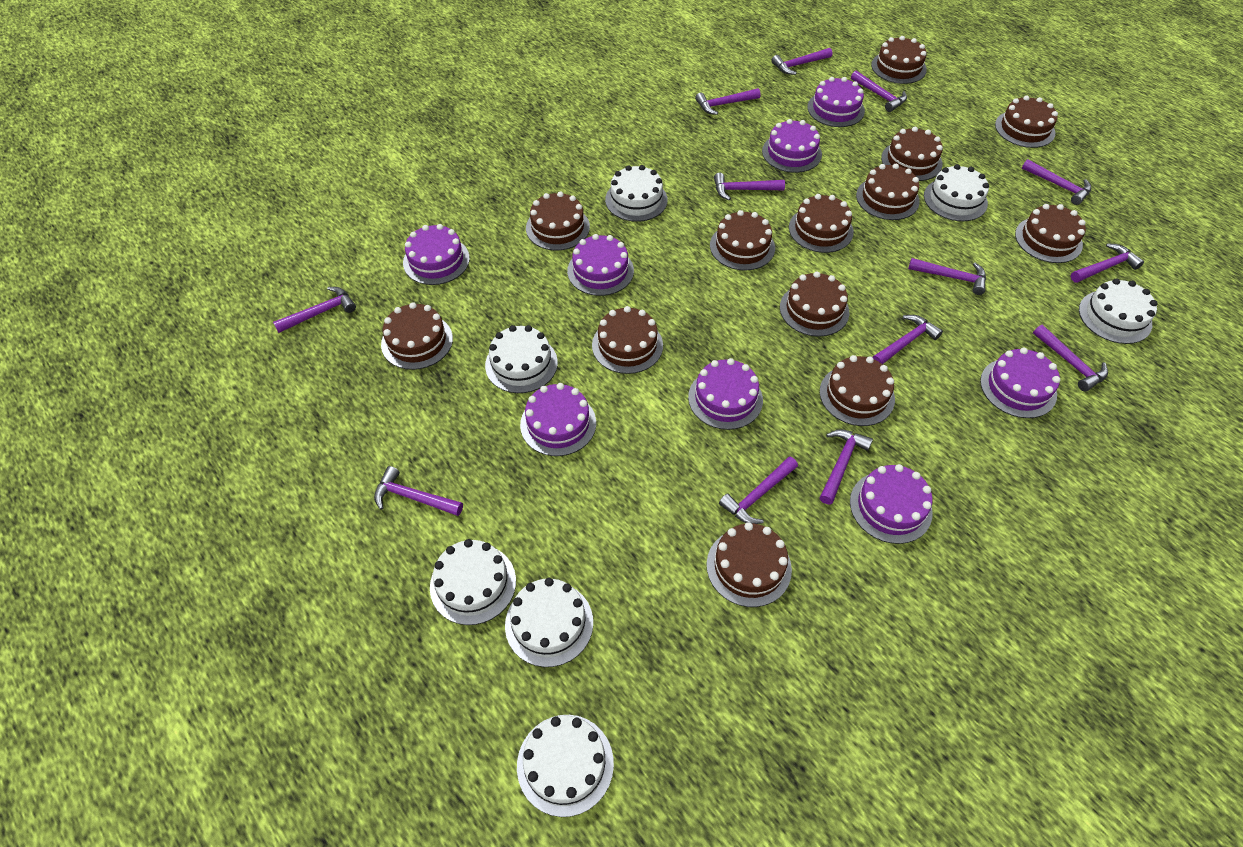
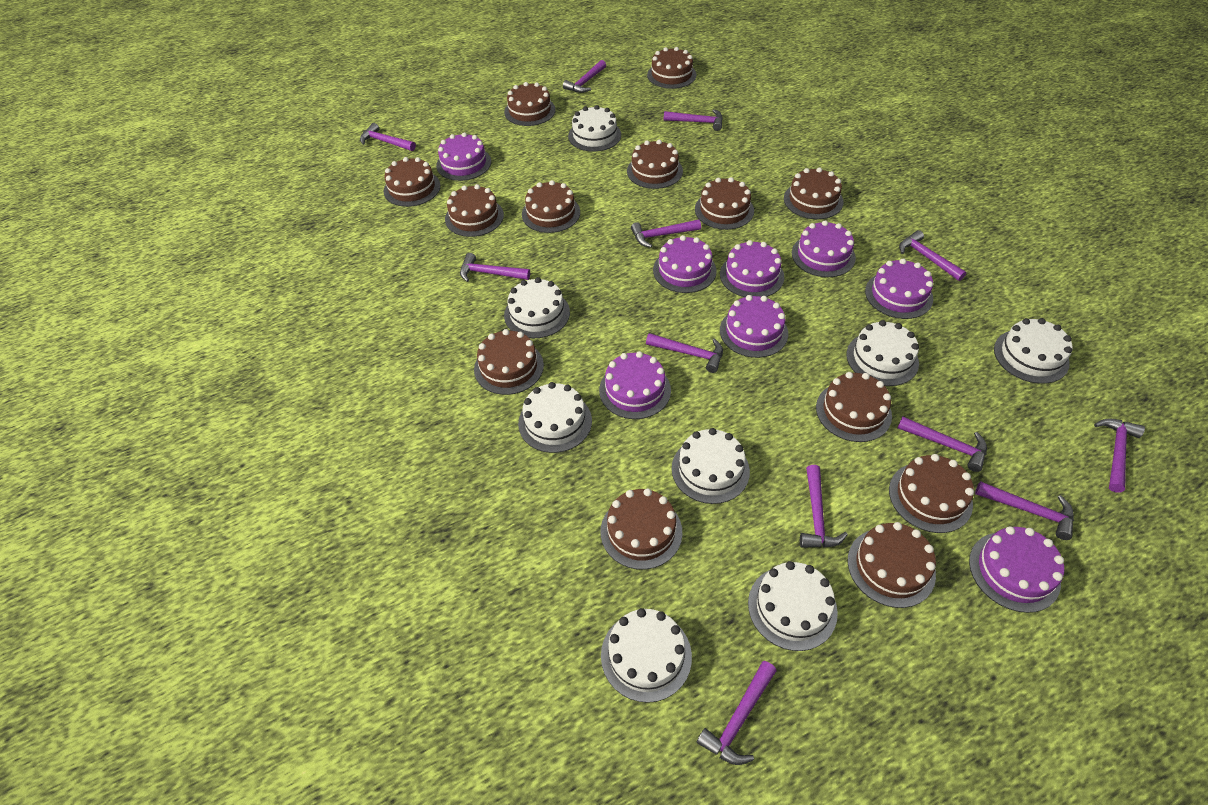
purple hammer: [273,287,356,333] [374,466,463,516] [695,88,760,115] [714,173,785,200] [719,456,798,524] [771,48,832,75] [820,429,873,504] [851,71,907,112] [873,315,943,364] [908,258,986,295] [1022,159,1091,205] [1033,325,1108,392] [1070,243,1144,283] = 13 -> [360,123,416,151] [460,253,530,282] [563,60,606,93] [631,219,701,248] [646,333,723,373] [664,109,723,131] [697,661,777,765] [800,465,848,548] [897,416,987,472] [899,230,967,281] [975,481,1074,540] [1094,419,1145,492] = 12
white cake: [430,539,516,625] [485,325,558,393] [505,578,593,667] [517,715,614,817] [605,165,668,222] [924,164,989,221] [1079,279,1158,344] = 7 -> [504,277,570,338] [518,382,592,453] [568,105,621,152] [601,608,692,703] [672,428,750,504] [748,561,838,651] [846,320,919,386] [994,318,1072,384] = 8

